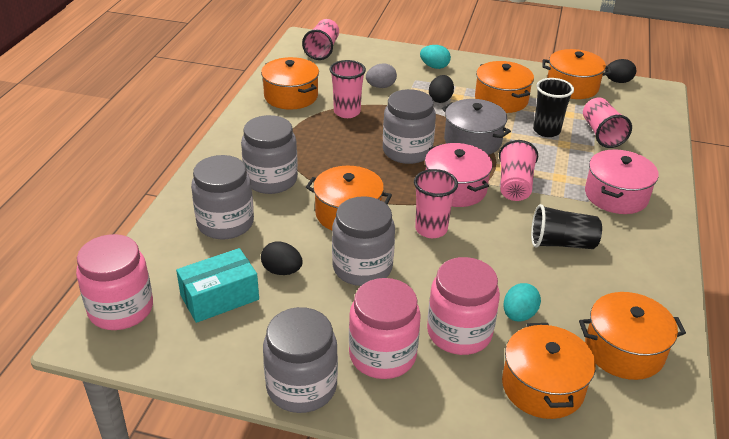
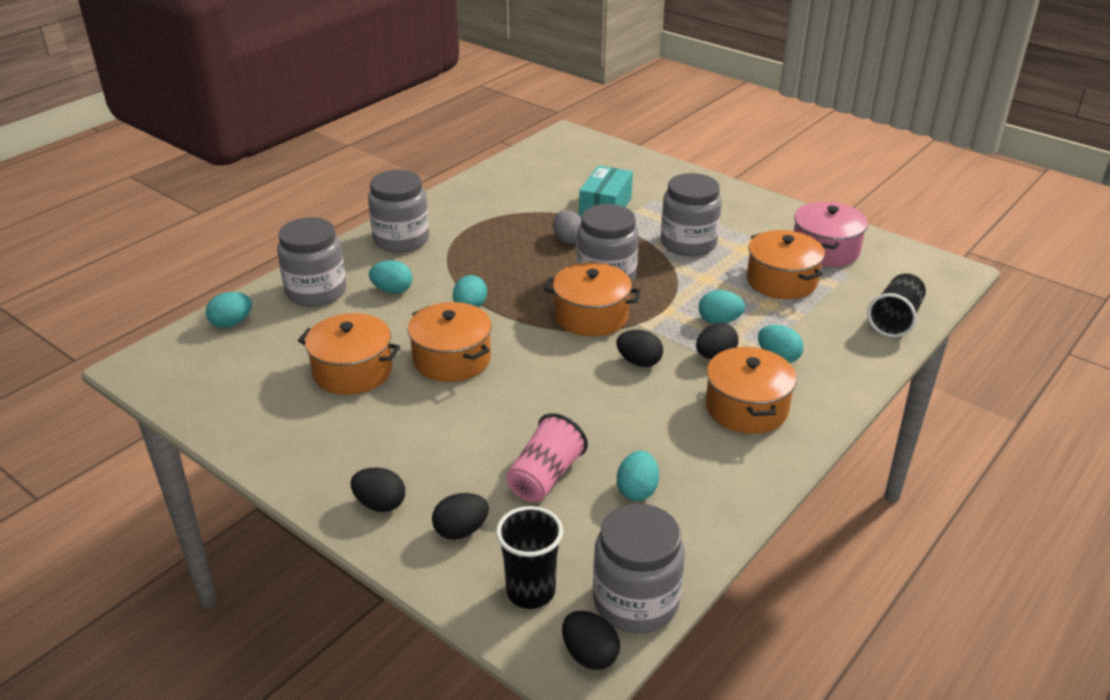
black egg: [261,241,302,275] [429,75,454,103] [605,59,636,83] = 3 -> [351,468,405,512] [432,493,489,540] [562,611,620,670] [616,330,663,367] [696,323,739,359] = 5
grey pot: [442,99,511,155] = 1 -> none = 0
orange pot: [261,57,319,110] [306,166,392,231] [475,61,534,113] [502,323,596,419] [543,49,611,99] [579,292,686,380] = 6 -> [298,313,400,395] [408,302,492,382] [544,262,641,337] [705,347,797,434] [747,230,825,299] = 5
pink cup: [302,19,339,60] [330,60,366,118] [414,169,458,238] [499,140,538,201] [583,97,632,148] = 5 -> [506,413,588,502] = 1
pink jar: [76,234,153,330] [349,278,421,379] [427,257,500,355] = 3 -> none = 0
pink pot: [425,143,493,207] [585,149,659,214] = 2 -> [794,202,868,267] = 1
turquoise egg: [420,45,451,69] [503,283,541,321] = 2 -> [206,292,252,328] [369,260,413,294] [453,275,487,308] [617,450,659,501] [698,290,745,324] [758,325,804,363] = 6

